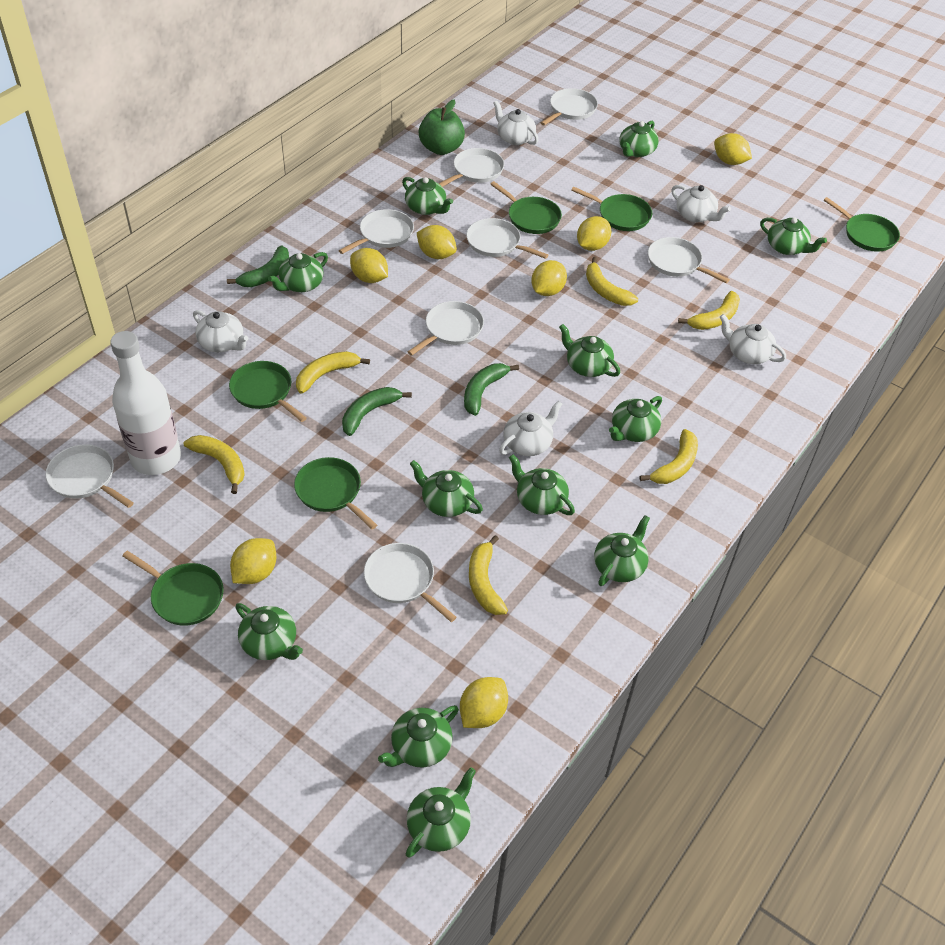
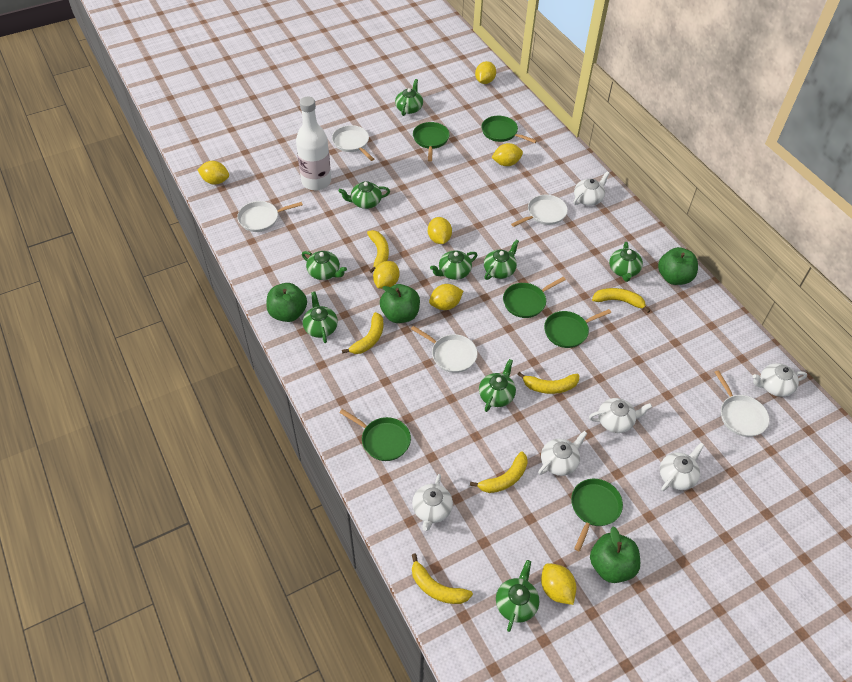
green apple: [419,100,465,155] = 1 -> [266,283,307,322] [380,284,420,323] [590,527,640,583] [658,247,698,285] = 4
green banana: [227,245,289,287] [342,387,412,436] [464,363,519,416] = 3 -> none = 0
green teapot: [235,603,303,660] [268,252,328,292] [378,705,459,768] [402,177,453,215] [406,767,476,858] [410,460,483,517] [509,454,575,515] [559,324,620,377] [594,515,650,586] [609,396,662,442] [619,121,659,157] [760,217,827,255] = 12 -> [302,251,347,280] [303,291,338,343] [339,181,390,209] [395,79,423,116] [430,250,477,280] [479,359,516,412] [484,239,519,280] [496,560,539,632] [609,242,643,282] = 9
white pan: [45,444,134,508] [339,209,414,254] [364,543,457,622] [408,301,484,356] [438,148,504,187] [466,218,548,259] [541,88,598,126] [648,237,730,283] = 8 -> [237,201,303,232] [332,125,374,161] [411,326,478,373] [511,195,568,227] [714,370,769,437] = 5
white teapot: [193,310,248,352] [493,100,538,145] [499,401,562,456] [671,185,731,222] [719,314,786,364] = 5 -> [412,474,453,531] [538,431,588,476] [573,171,610,206] [589,398,652,433] [660,443,704,491] [752,363,807,397] = 6

